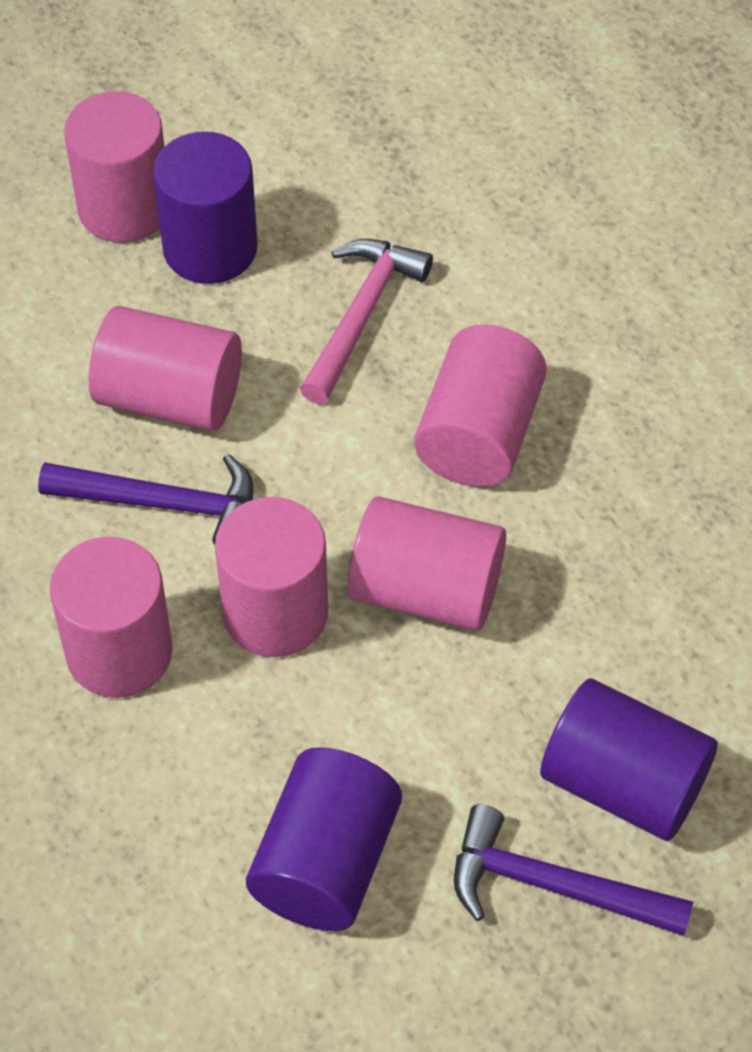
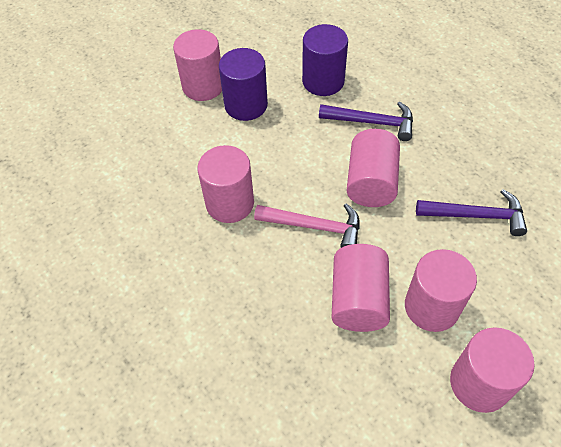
purple cylinder: [153,132,258,284] [246,747,402,931] [540,679,718,841] = 3 -> [219,48,268,121] [302,24,348,96] = 2

